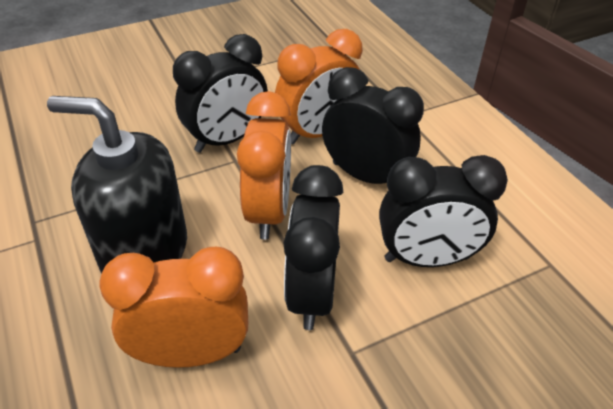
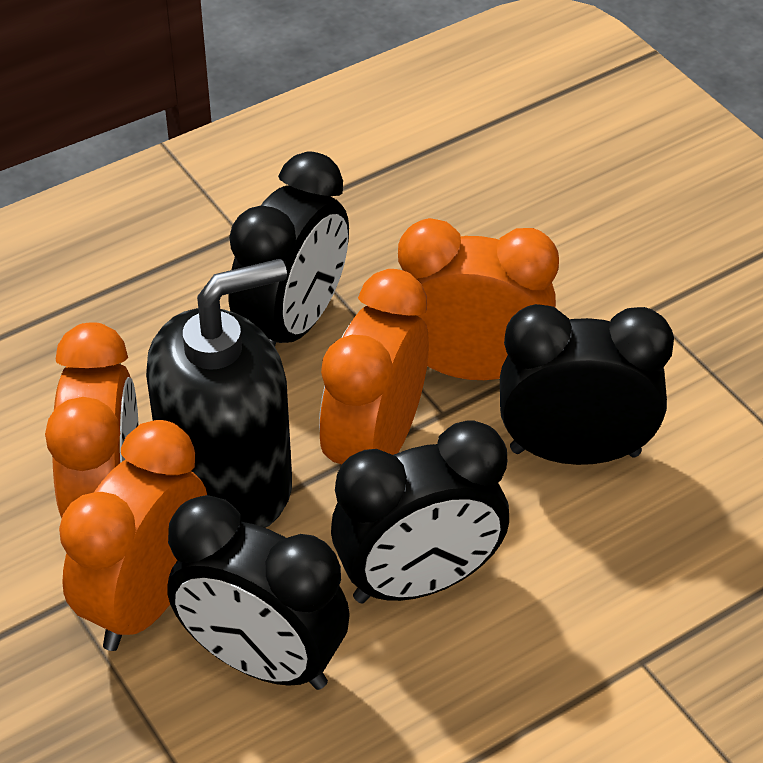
orange clock: [99,247,248,368] [237,91,291,240] [275,29,363,145] = 3 -> [45,322,139,518] [59,420,207,651] [319,269,429,464] [398,218,559,380] = 4

